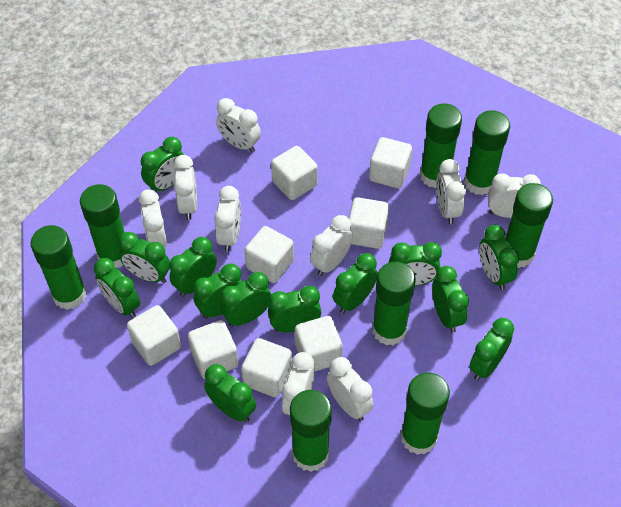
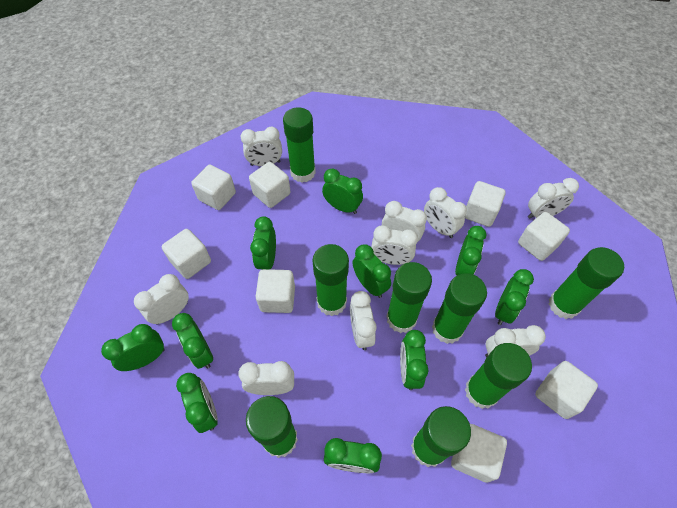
green clock: [94,258,140,318] [118,232,170,283] [141,137,184,192] [169,237,217,297] [194,263,242,319] [204,364,256,422] [220,272,271,327] [268,286,321,333] [333,253,378,314] [389,242,442,286] [432,266,469,333] [469,318,514,381] [479,225,519,290] = 13 -> [101,324,165,371] [172,313,213,369] [176,373,218,433] [250,216,276,269] [322,169,363,214] [324,438,382,473] [352,244,391,298] [400,330,428,390] [455,226,487,275] [495,269,534,325] = 10

